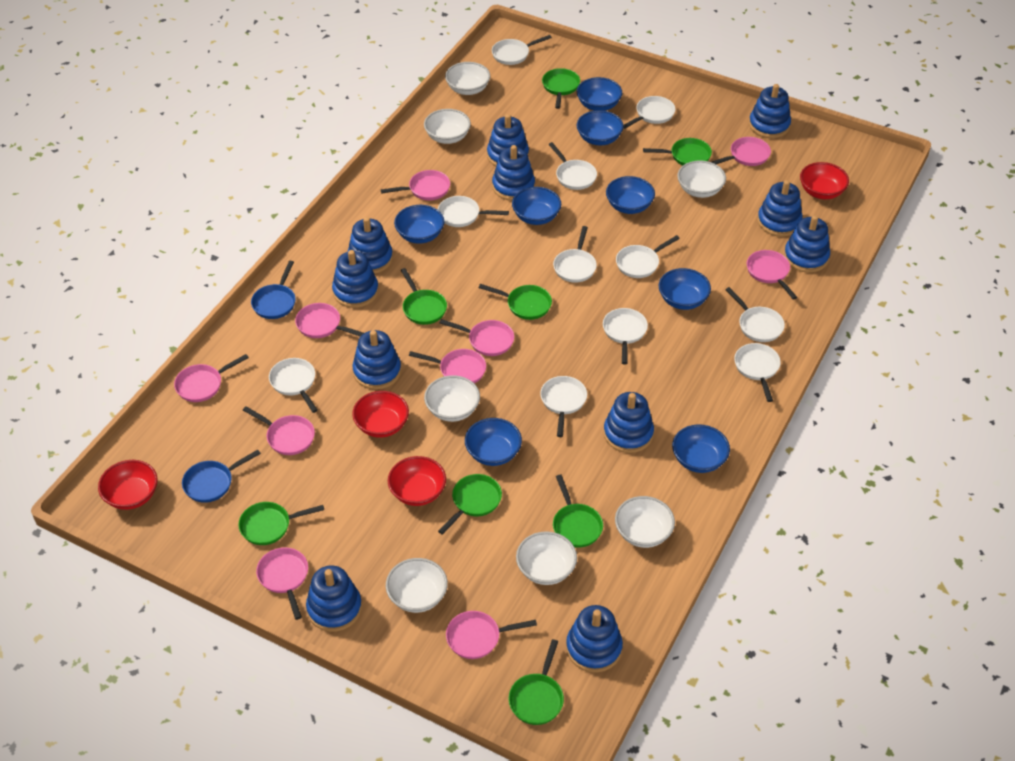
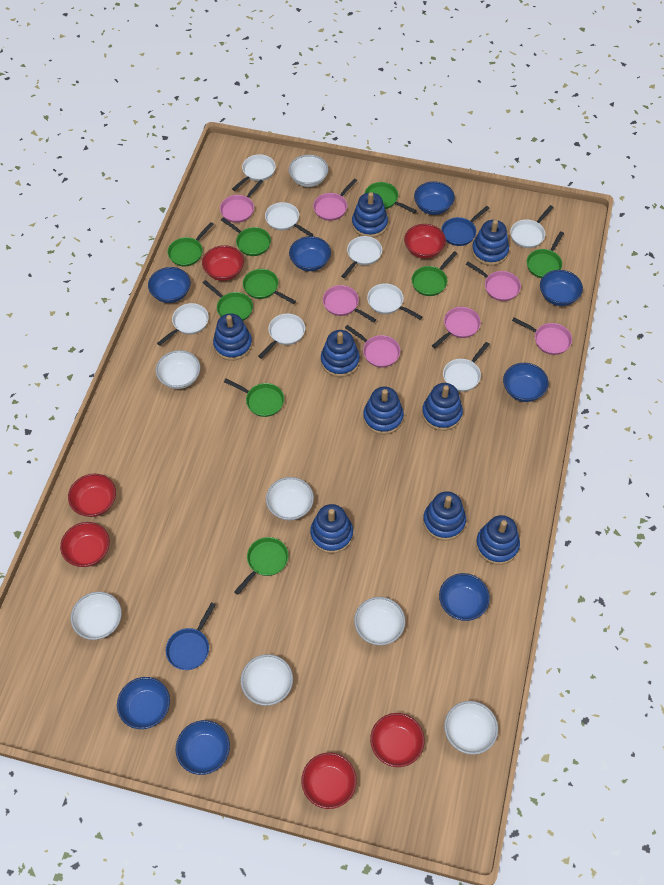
blue stacking toy: [306,566,362,632] [332,250,379,308] [348,217,393,274] [352,330,401,390] [487,114,529,167] [492,145,535,201] [566,605,623,673] [604,392,654,453] [749,84,791,138] [757,180,803,237] [784,215,830,273] = 11 -> [213,313,252,361] [310,504,353,554] [321,330,360,377] [352,192,388,238] [363,387,404,435] [422,383,463,431] [423,491,466,541] [472,220,509,266] [476,515,520,565] = 9
green pan: [238,502,324,545] [401,268,447,325] [438,474,502,535] [479,284,552,320] [509,639,564,725] [542,68,580,109] [553,474,603,548] [643,138,712,165] = 8 -> [167,222,214,267] [203,280,253,321] [221,217,271,256] [224,379,284,417] [234,537,288,595] [243,269,296,304] [364,182,417,213] [412,251,457,296] [527,231,564,278] = 9
pink pan: [174,354,249,402] [243,406,315,455] [256,547,308,620] [295,303,364,338] [381,170,450,200] [409,349,486,383] [440,319,514,356] [446,611,537,659] [712,137,771,166] [747,250,797,300] = 10 -> [220,180,263,223] [313,179,357,221] [323,285,376,322] [345,325,400,368] [432,307,481,348] [466,262,521,301] [512,318,572,355] = 7
red bowl: [98,460,158,510] [352,391,409,438] [388,456,446,506] [800,162,849,199] = 4 -> [60,522,110,567] [68,474,116,517] [202,245,244,281] [301,753,357,809] [370,713,424,767] [404,224,446,258] = 6
white pan: [269,358,318,413] [438,196,509,227] [492,35,552,65] [540,376,587,437] [548,142,597,190] [553,226,597,283] [603,308,648,365] [616,235,680,278] [623,96,675,129] [725,287,785,342] [734,343,781,402] = 11 -> [157,303,209,346] [232,154,276,191] [258,314,305,359] [265,202,314,236] [341,236,382,278] [367,283,423,320] [443,342,490,392] [510,205,554,248] = 8

